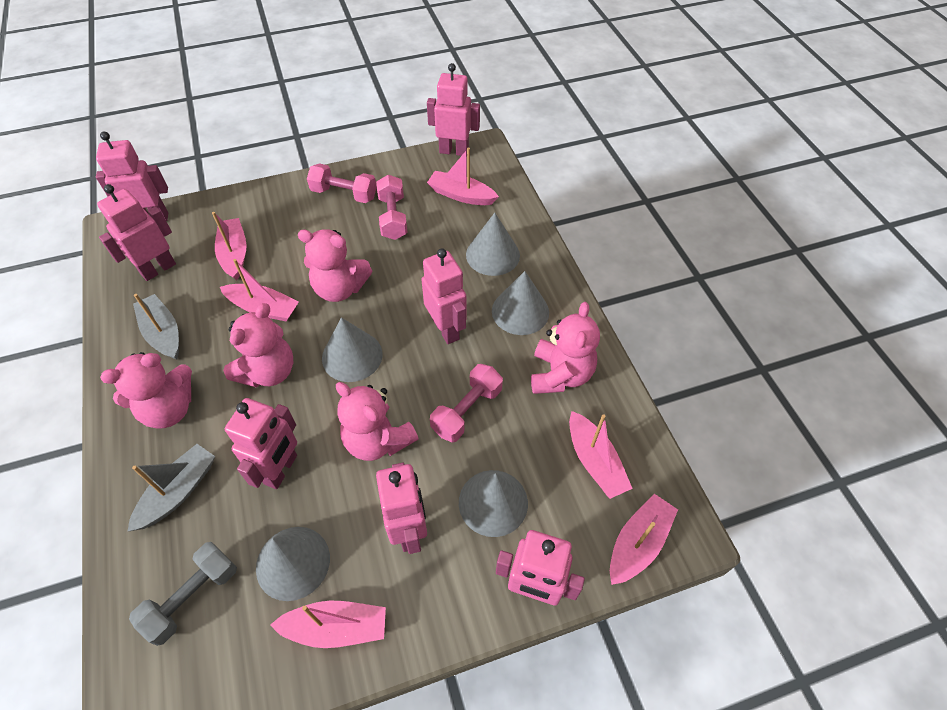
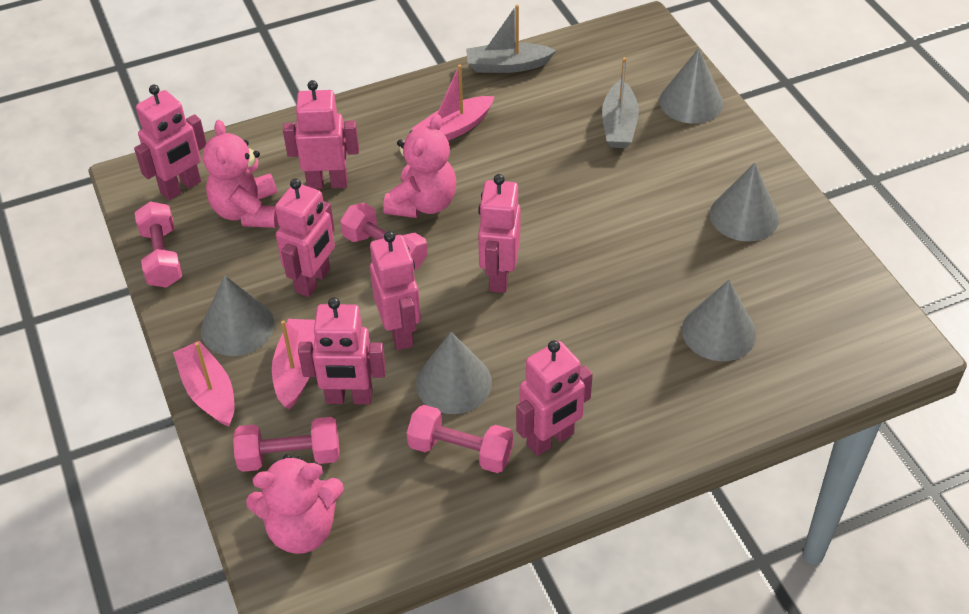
grey dumbbell: [129,542,237,646] = 1 -> none = 0
pink boat: [212,212,247,280] [220,259,299,322] [270,601,386,648] [427,148,499,205] [569,411,633,499] [610,494,678,585] = 6 -> [173,341,235,427] [272,319,315,409] [412,65,495,141] = 3
pink dumbbell: [307,163,377,203] [376,175,408,240] [430,364,503,442] = 3 -> [135,201,182,288] [233,417,339,472] [340,203,428,270] [407,405,513,473] = 4
pink teddy bear: [100,352,192,429] [223,303,293,387] [298,229,372,302] [336,382,419,461] [531,302,600,394] = 5 -> [203,120,278,228] [246,454,344,554] [383,114,456,218] = 3

